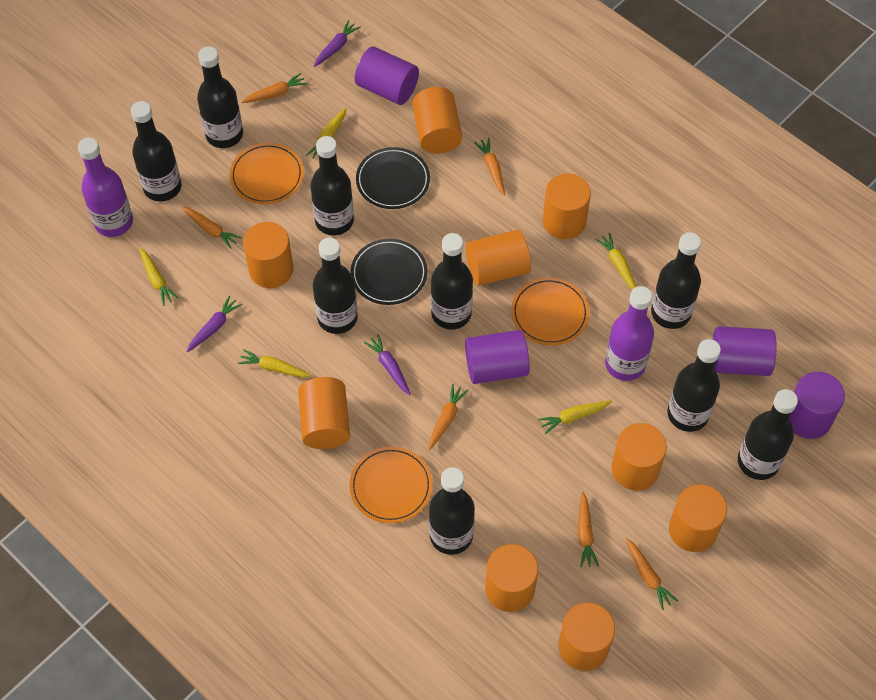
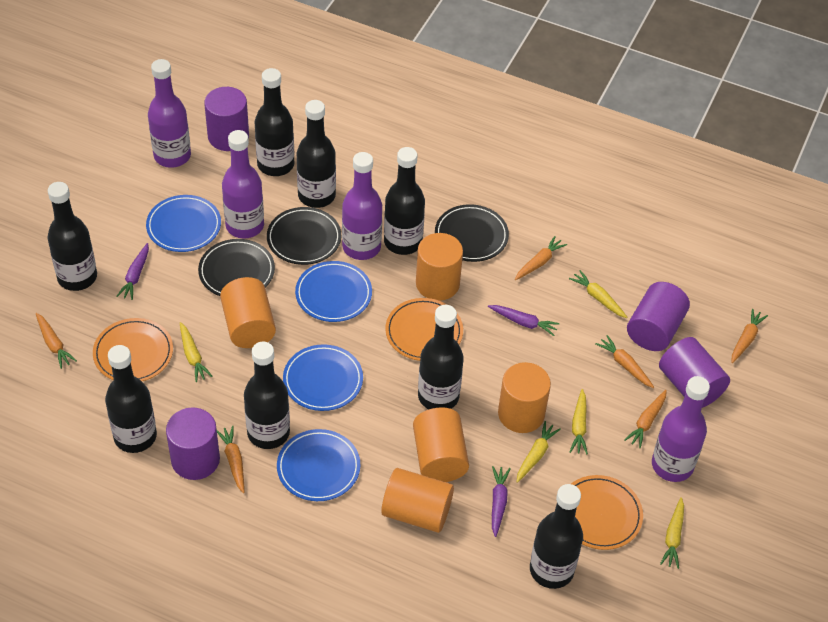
black bottle: [131,101,181,202] [197,46,243,148] [311,136,354,236] [313,238,358,334] [429,467,475,555] [431,233,473,330] [651,232,701,329] [667,339,721,432] [738,389,798,480] = 9 -> [47,182,97,291] [105,345,157,453] [244,342,290,449] [255,68,294,176] [297,100,336,208] [384,147,425,255] [418,305,464,409] [530,484,583,589] = 8
black plate: [351,239,428,305] [356,147,430,209] = 2 -> [198,239,275,296] [267,207,341,265] [435,204,509,262] = 3
blue plate: none = 0 -> [146,195,221,252] [277,429,360,501] [283,344,363,411] [295,261,372,322] = 4
orange cylinder: [243,222,293,288] [298,377,350,449] [412,87,462,154] [466,230,531,286] [485,544,538,612] [543,173,591,239] [558,603,615,671] [612,423,667,490] [669,485,727,552] = 9 -> [220,277,276,348] [381,468,454,533] [413,407,469,482] [416,233,463,301] [498,362,551,433] = 5
purple bottle: [78,138,133,237] [605,286,654,381] = 2 -> [148,59,191,168] [222,130,264,239] [342,152,382,260] [652,376,710,482] = 4

